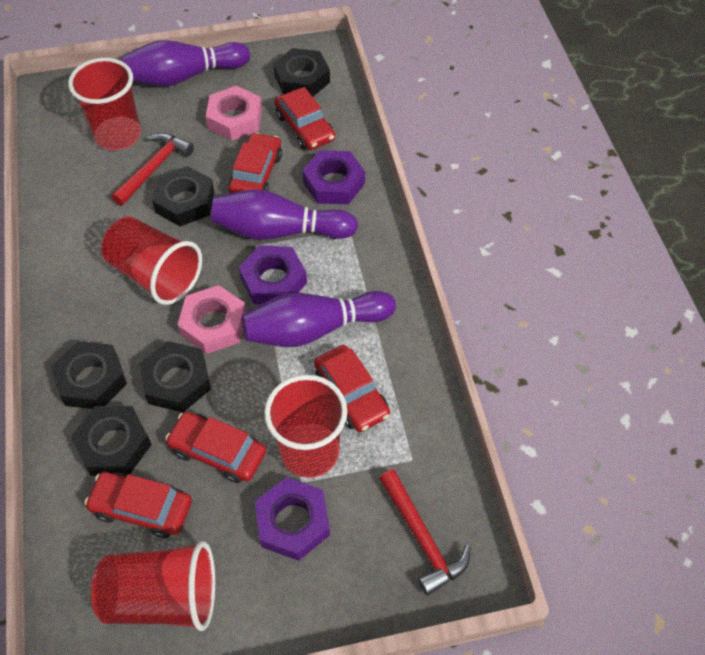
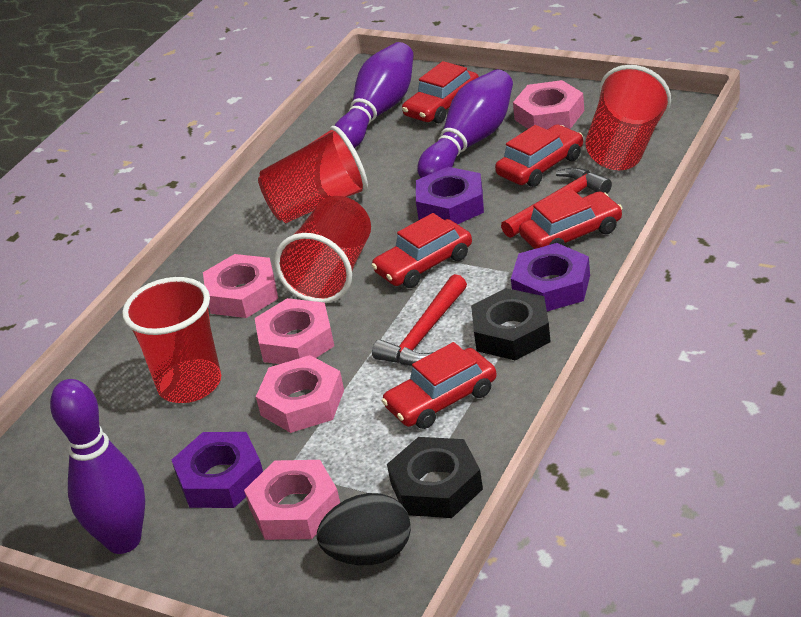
black egg: none = 0 -> [317,493,411,565] = 1
black nut: [51,341,127,409] [71,406,152,476] [139,341,211,412] [152,166,214,226] [273,48,330,97] = 5 -> [387,437,483,518] [471,288,551,361] = 2
pink nut: [177,285,247,354] [206,86,262,141] = 2 -> [203,254,278,318] [244,460,340,540] [255,298,334,364] [256,355,344,433] [513,80,584,129] = 5

